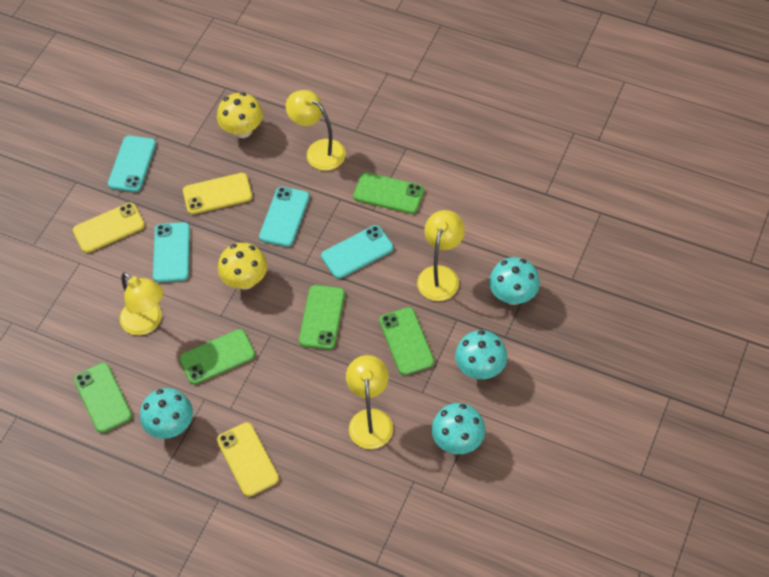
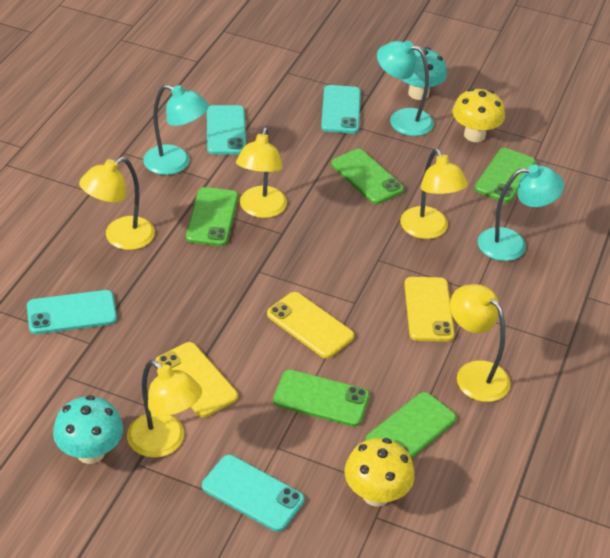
turquoise lamp: none = 0 -> [143,84,209,175] [377,41,434,136] [478,164,564,261] = 3
turquoise mushroom: [140,388,193,439] [432,403,485,454] [455,330,507,379] [489,257,540,305] = 4 -> [53,395,123,464] [401,47,447,100] = 2
yellow lamp: [120,272,164,335] [286,90,346,171] [346,355,393,449] [417,210,465,301] = 4 -> [79,157,155,250] [127,360,202,458] [236,128,287,218] [400,149,468,239] [450,284,511,402] = 5

